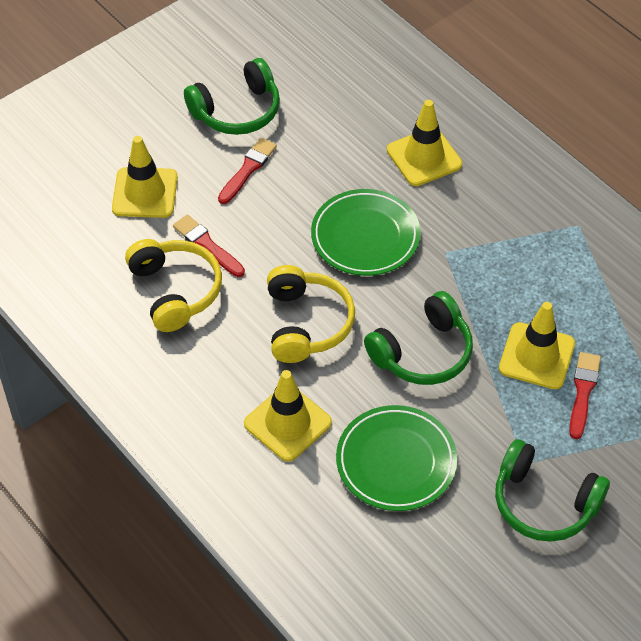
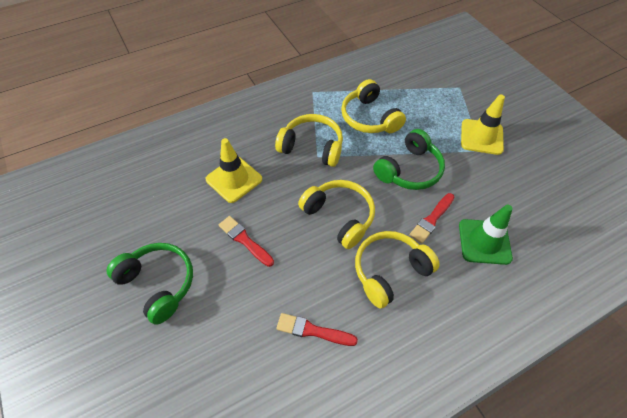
green headphones: [184,58,280,135] [364,291,473,385] [495,439,610,542] = 3 -> [107,243,193,325] [373,129,445,190] = 2
green plate: [311,189,421,276] [336,405,457,511] = 2 -> none = 0
green traffic cone: none = 0 -> [459,205,513,265] = 1
yellow headphones: [125,239,222,332] [267,265,355,363] = 2 -> [275,114,343,167] [298,180,375,249] [341,79,406,133] [355,231,440,308] = 4
yellow traffic cone: [112,136,178,218] [244,370,332,462] [387,100,462,186] [499,302,575,389] = 4 -> [206,138,262,203] [461,95,505,155] = 2

